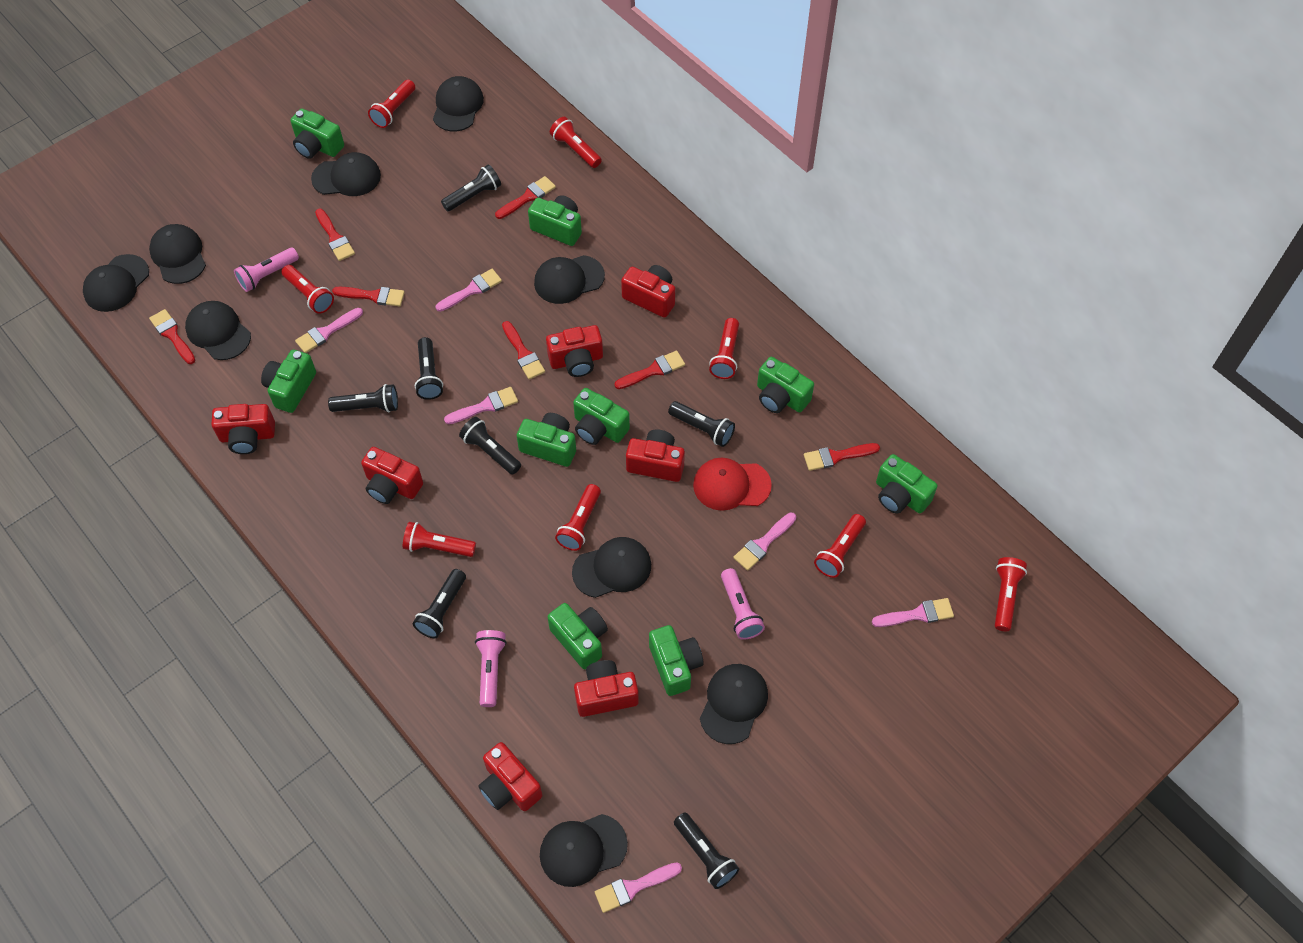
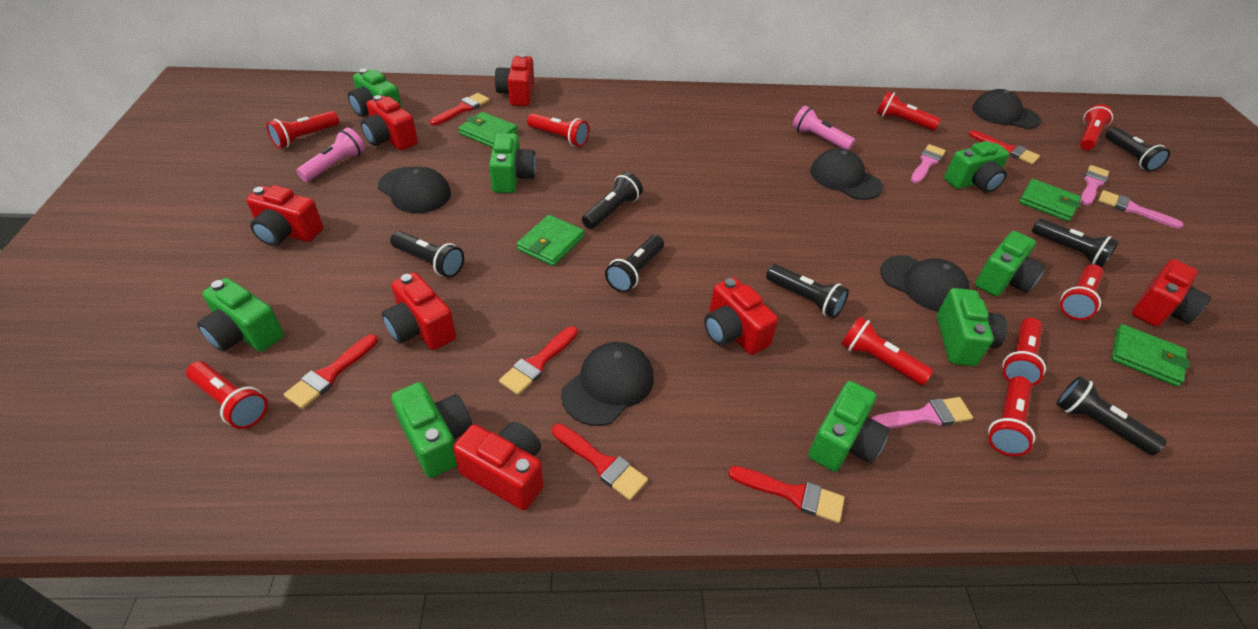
black cap: [83,254,149,312] [149,224,206,284] [185,301,251,360] [311,152,381,196] [433,76,484,132] [534,255,605,304] [540,814,628,887] [572,537,651,598] [700,664,768,744] = 9 -> [378,167,451,214] [561,342,654,426] [810,148,883,200] [880,255,970,312] [972,89,1041,129] = 5
green camera: [261,350,316,413] [291,109,344,159] [516,413,576,467] [528,195,582,246] [548,603,608,670] [573,388,630,445] [649,625,703,696] [757,357,814,413] [876,454,938,514] = 9 -> [197,278,284,352] [348,69,402,117] [391,382,472,478] [489,133,536,193] [808,381,890,472] [937,288,1007,366] [944,141,1009,193] [975,231,1046,296] = 8
green wallet: none = 0 -> [458,112,518,148] [517,215,584,266] [1019,179,1081,221] [1111,324,1190,387] = 4
pink brush: [295,308,363,353] [436,269,502,312] [444,387,518,424] [595,863,682,913] [733,512,796,571] [872,598,954,627] = 6 -> [871,397,973,429] [911,144,946,183] [1080,165,1109,206] [1098,190,1184,229] = 4
pink flashlight: [234,247,299,292] [475,630,507,707] [721,568,765,640] = 3 -> [296,128,365,182] [792,106,855,150] = 2
red brush: [149,309,195,364] [315,208,355,261] [332,287,405,306] [495,176,556,219] [502,321,545,379] [614,351,685,389] [804,443,880,471] = 7 -> [284,334,378,409] [430,93,490,125] [499,326,578,395] [552,423,648,500] [728,466,844,523] [969,130,1040,164] = 6
red cap: [693,458,772,511] = 1 -> none = 0
red flashlight: [281,265,334,314] [368,80,415,128] [403,522,476,557] [550,117,602,168] [555,484,601,551] [709,318,739,379] [814,514,866,578] [995,557,1027,631] = 8 -> [186,361,268,429] [266,111,339,148] [527,113,589,147] [841,317,933,385] [877,91,941,131] [988,376,1035,456] [1002,318,1046,386] [1060,265,1103,320] [1080,104,1113,150] = 9

